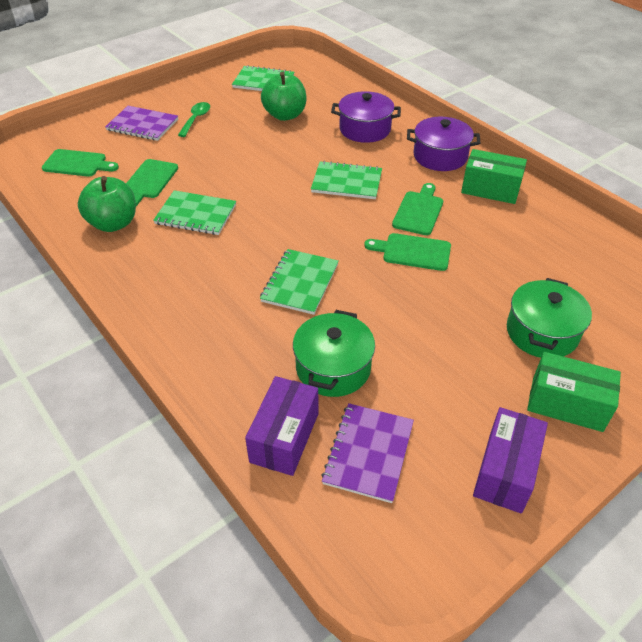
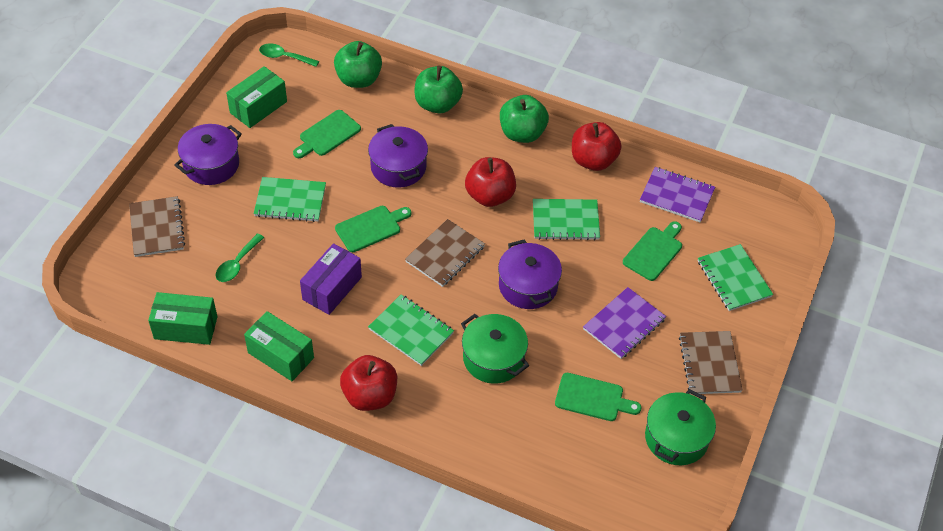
brown notebook: none = 0 -> [129,196,185,257] [405,219,485,287] [679,331,743,394] = 3
green apple: [78,176,136,232] [261,72,307,121] = 2 -> [334,41,382,88] [415,66,463,114] [500,95,549,143] = 3
green box: [461,149,527,204] [527,352,621,432] = 2 -> [148,292,217,345] [226,66,287,128] [244,311,314,381] = 3
green spoon: [178,102,210,137] = 1 -> [216,234,264,282] [259,43,319,67] = 2
purple box: [245,376,318,476] [473,407,548,513] = 2 -> [300,243,362,315] = 1
purple pot: [331,91,401,143] [407,117,480,171] = 2 -> [174,124,242,185] [368,124,428,188] [498,239,562,309] = 3
red apple: none = 0 -> [340,355,397,411] [465,157,516,207] [572,122,621,171] = 3

